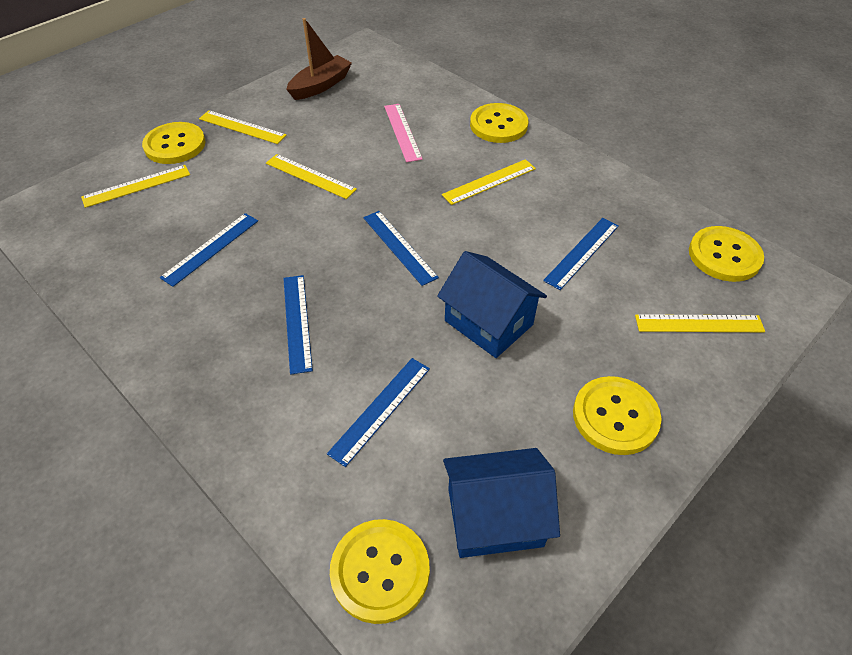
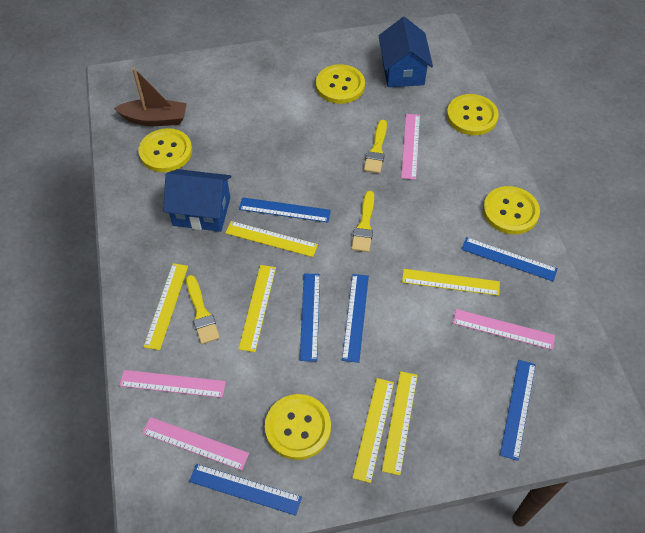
blue ruler: [160,213,258,287] [283,275,313,375] [327,358,430,467] [363,211,439,286] [543,218,619,290] = 5 -> [189,464,302,516] [239,197,331,223] [300,274,320,361] [342,274,369,363] [461,237,557,281] [500,360,536,461] = 6
pink ruler: [384,104,423,162] = 1 -> [119,370,226,398] [142,417,249,470] [401,114,420,180] [453,309,555,350] = 4
yellow brush: none = 0 -> [186,275,220,344] [351,191,374,252] [364,120,387,173] = 3
yellow ruler: [81,165,190,208] [199,110,287,144] [266,154,357,199] [442,159,536,205] [635,314,765,332] = 5 -> [144,263,188,350] [225,221,318,257] [239,265,276,352] [352,378,394,483] [382,371,418,475] [402,269,500,296] = 6

